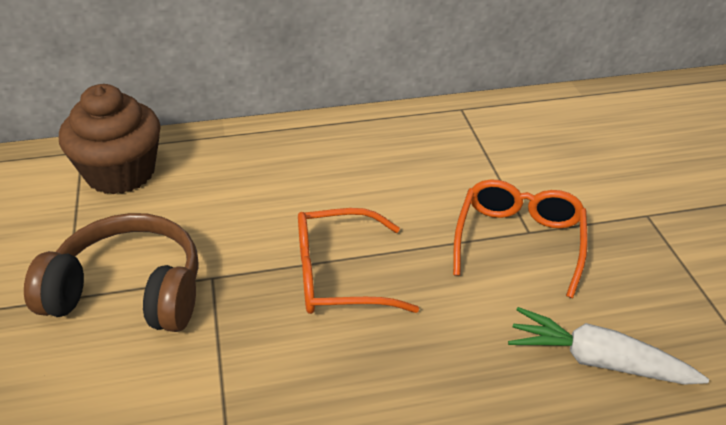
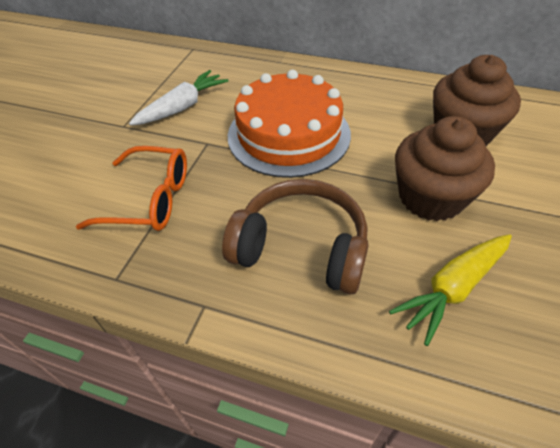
brown cupcake: [59,84,161,194] = 1 -> [395,116,495,221] [433,55,521,146] = 2
orange cake: none = 0 -> [228,70,351,178] = 1
orange glasses: [298,208,419,314] [453,179,588,298] = 2 -> [76,146,187,231] = 1
yellow carrot: none = 0 -> [389,234,512,346] = 1

